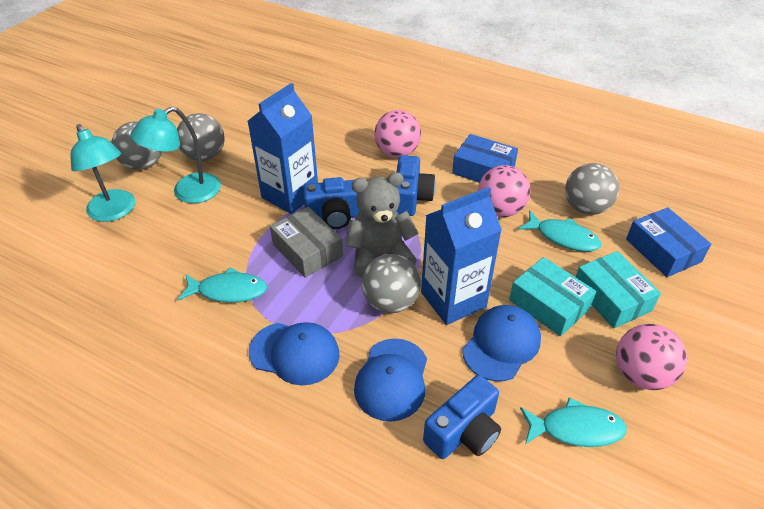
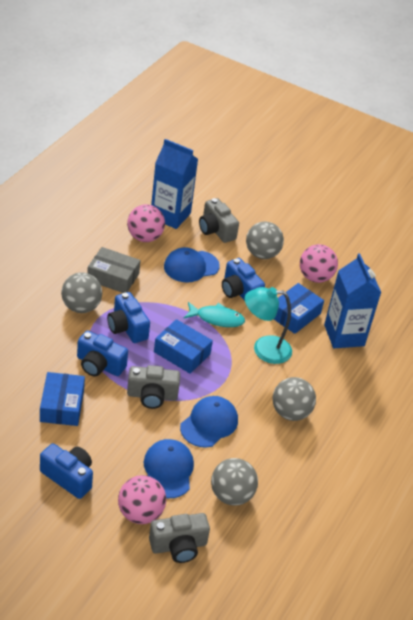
blue box: [452,134,518,183] [626,207,711,277] = 2 -> [40,372,85,426] [154,319,213,374] [274,283,324,334] = 3
blue camera: [303,177,360,229] [397,155,436,216] [423,375,501,459] = 3 -> [40,443,93,499] [77,330,128,376] [107,292,150,343] [222,258,265,301] = 4
grey camera: none = 0 -> [127,365,180,409] [149,513,210,563] [199,198,239,243] = 3
grey teddy bear: [346,172,419,278] = 1 -> none = 0
turquoise box: [509,257,596,336] [576,251,661,328] = 2 -> none = 0
turquoise fish: [178,267,267,303] [518,211,601,251] [520,398,627,447] = 3 -> [184,302,245,327] = 1
turquoise lamp: [70,124,135,222] [130,107,221,203] = 2 -> [245,287,292,364] = 1

